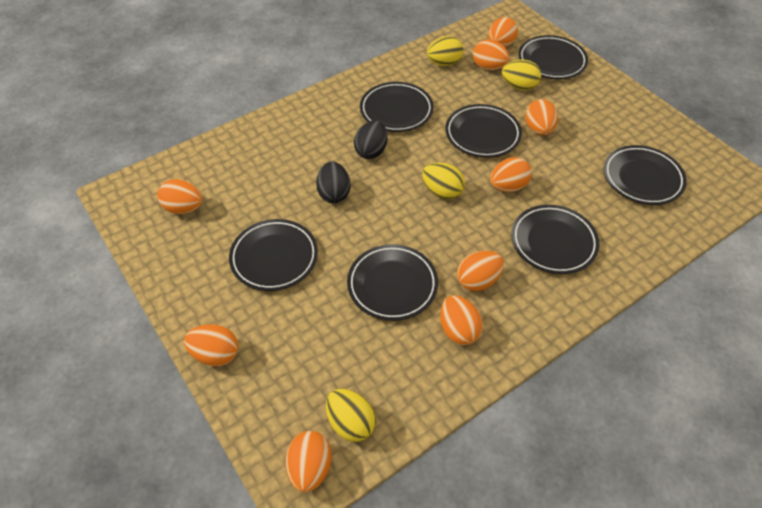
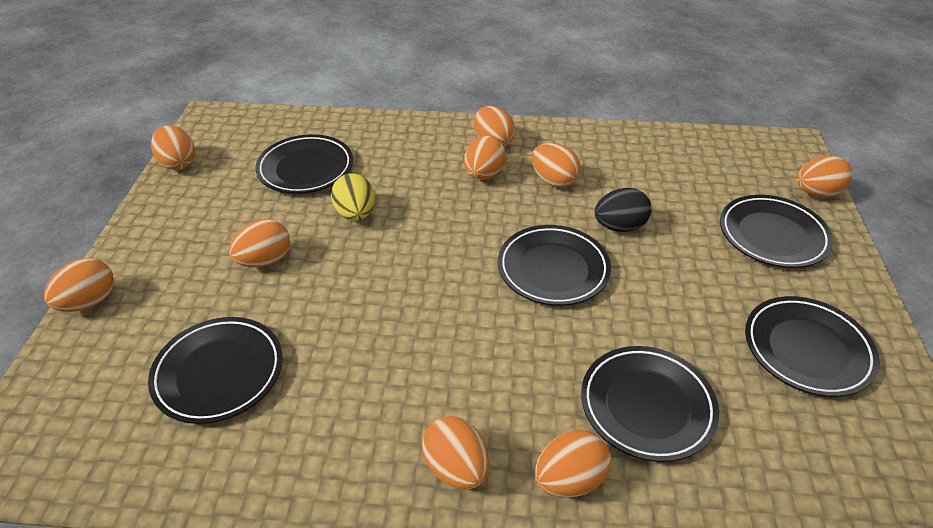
black egg: [316,162,350,203] [354,121,387,159] = 2 -> [595,188,652,232] = 1
black plate: [229,219,318,291] [347,244,438,321] [360,82,434,132] [445,104,522,158] [511,205,599,274] [518,35,588,79] [604,145,687,205] = 7 -> [148,317,283,424] [255,134,353,194] [498,225,611,306] [581,346,719,462] [720,195,833,268] [745,296,880,397] = 6
yellow egg: [326,389,376,442] [422,162,465,199] [427,36,464,66] [502,59,541,91] = 4 -> [331,173,375,221] = 1

